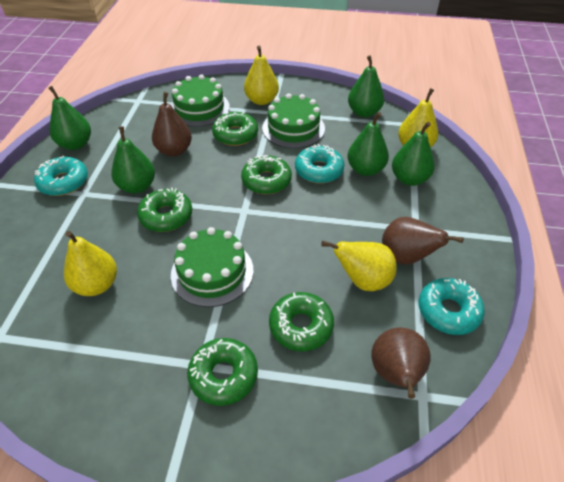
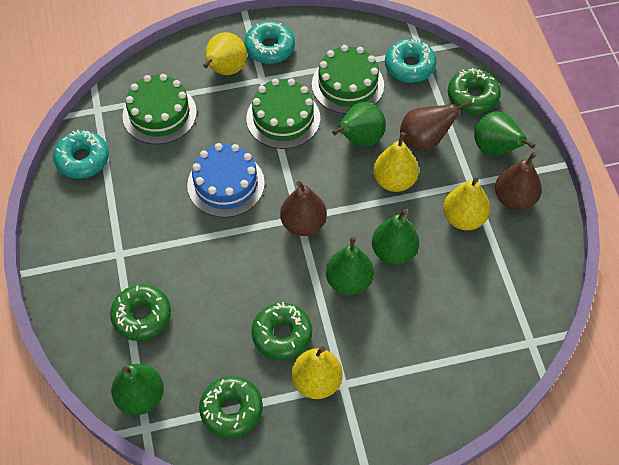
blue cake: none = 0 -> [187,143,265,218] = 1
green donut: [137,188,192,232] [187,338,258,406] [212,112,258,146] [241,155,292,194] [269,292,334,352] = 5 -> [110,284,171,341] [199,376,263,438] [251,302,312,360] [448,68,501,114] = 4

